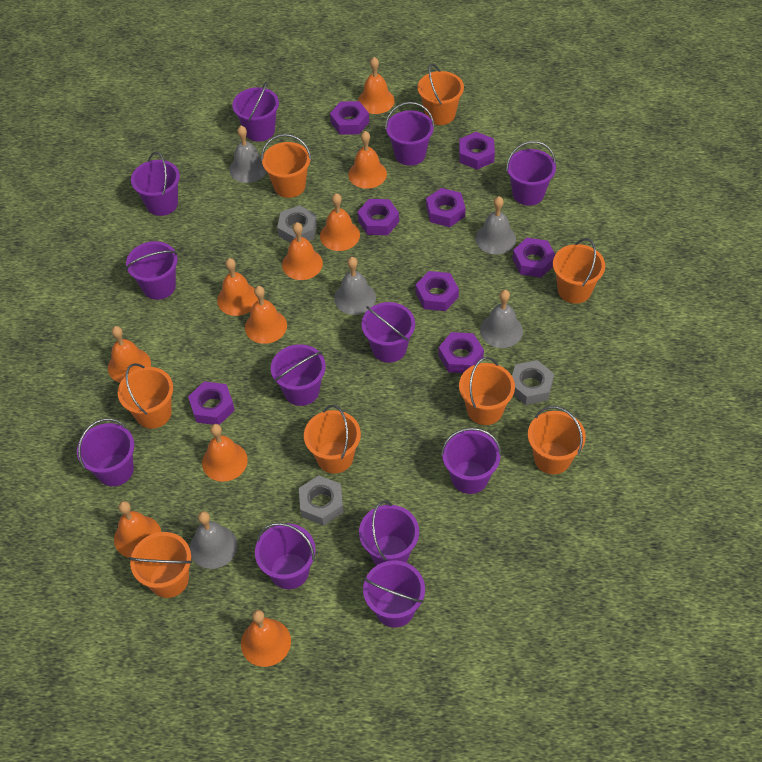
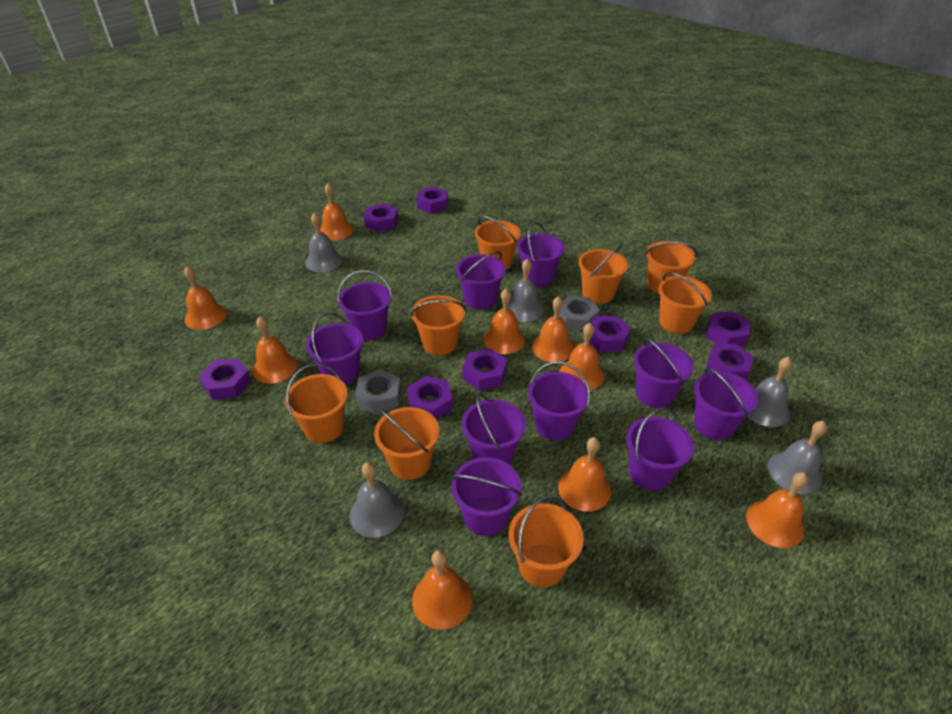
grey nut: [277,205,317,243] [299,476,344,526] [512,360,554,405] = 3 -> [355,369,401,415] [559,295,600,331] = 2
orange bell: [108,326,151,383] [114,501,161,558] [202,424,248,482] [217,258,258,316] [241,610,291,667] [245,286,287,344] [282,222,323,280] [320,193,360,251] [348,131,387,189] [358,57,395,114] = 10 -> [184,266,227,330] [253,316,298,384] [320,183,354,241] [412,550,473,630] [483,288,525,354] [532,296,574,362] [558,437,611,512] [560,323,604,390] [746,472,808,548] = 9
purple bucket: [77,418,134,486] [126,241,178,300] [131,152,180,216] [232,81,279,142] [255,523,316,589] [271,344,326,406] [359,501,419,565] [361,302,415,363] [363,560,425,628] [385,102,435,166] [441,428,501,494] [506,141,556,206] = 12 -> [306,312,363,385] [338,270,392,341] [451,457,522,536] [456,251,506,310] [462,393,526,465] [517,222,565,287] [528,361,590,440] [626,407,694,491] [634,338,694,408] [694,367,758,440] = 10

